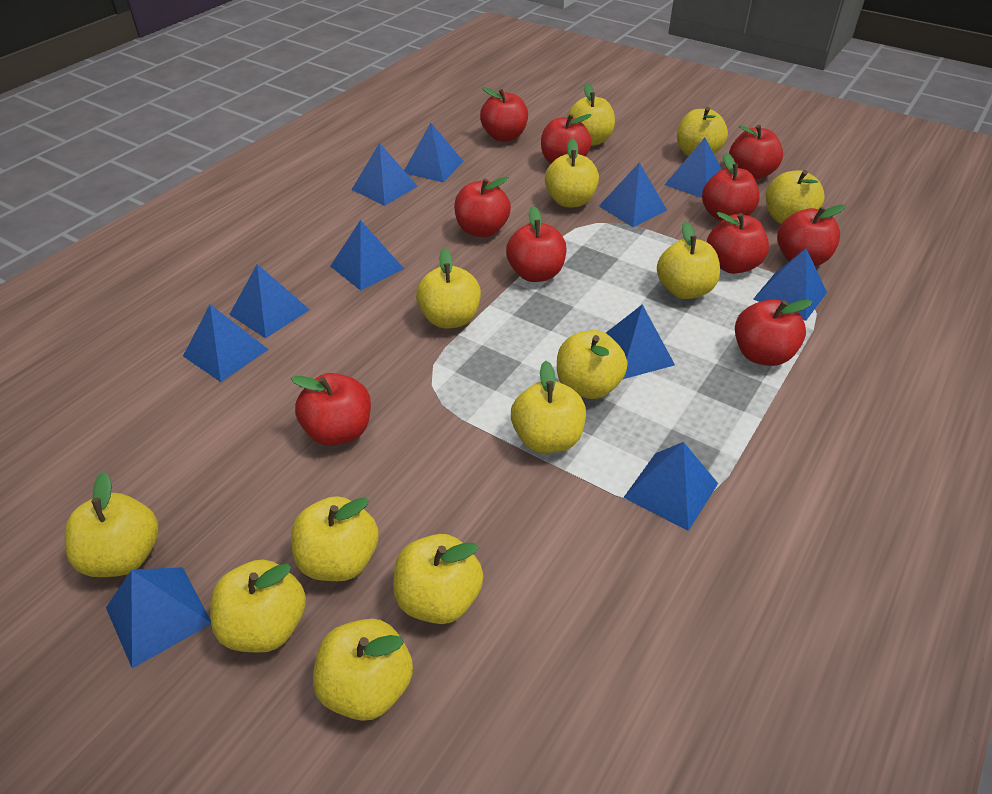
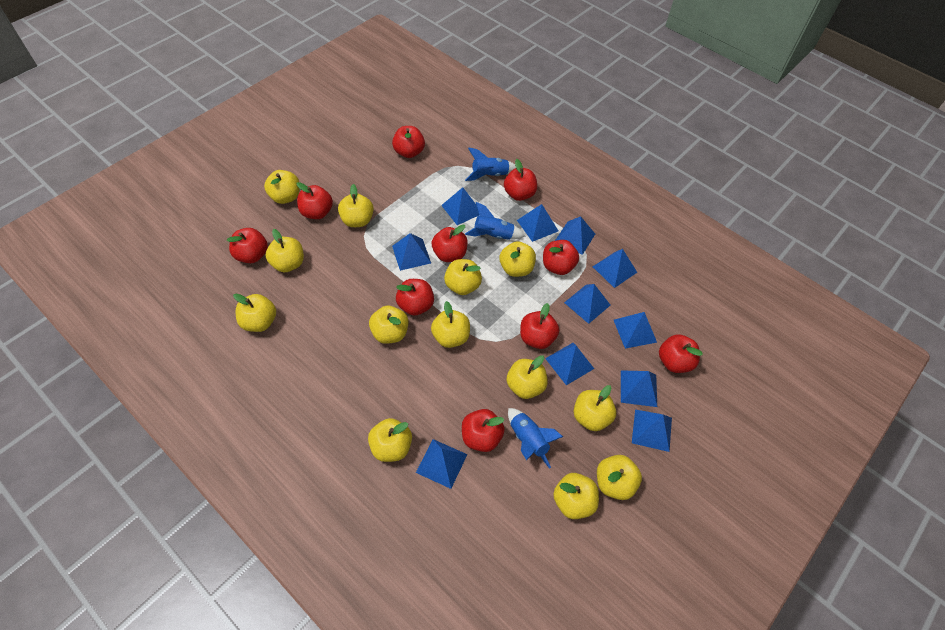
blue rocket: none = 0 -> [465,147,516,181] [465,202,526,240] [508,408,563,469] = 3

